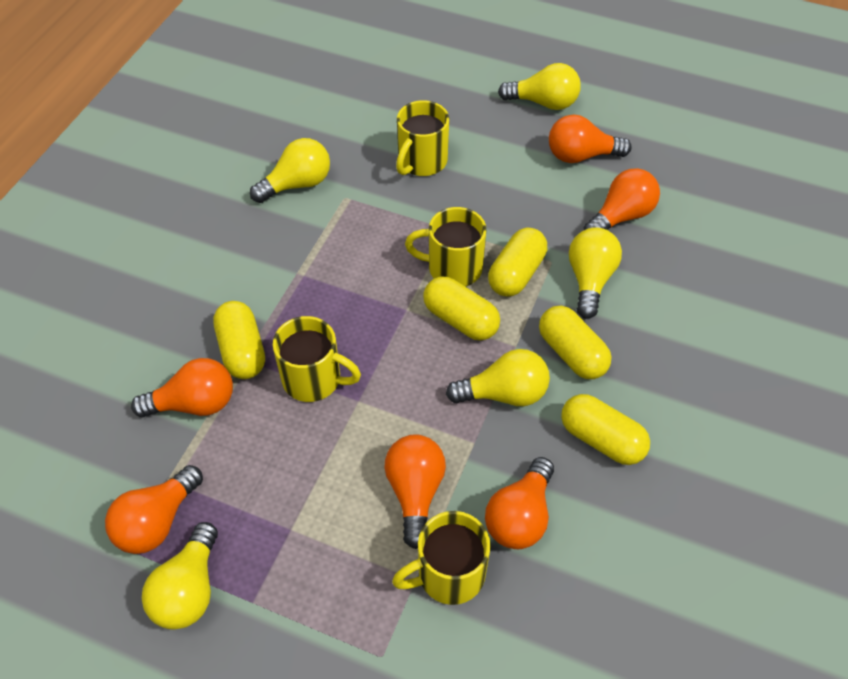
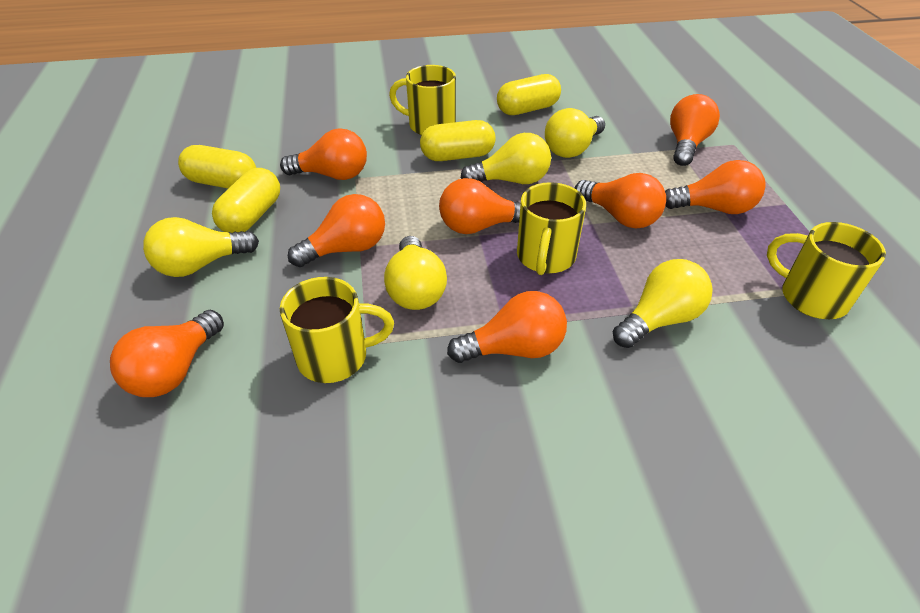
orange light bulb: [105,465,203,554] [131,358,233,417] [384,434,446,549] [485,457,554,549] [549,114,632,163] [584,168,660,230] = 6 -> [110,310,224,397] [280,128,367,180] [288,194,385,267] [439,178,521,234] [447,291,567,363] [575,173,666,228] [665,160,766,214] [670,94,720,166] = 8
yellow capsule: [213,301,265,379] [423,277,500,340] [488,228,547,297] [539,306,612,379] [561,394,650,465] = 5 -> [178,145,256,189] [212,168,280,233] [420,120,496,161] [497,74,561,115] = 4

